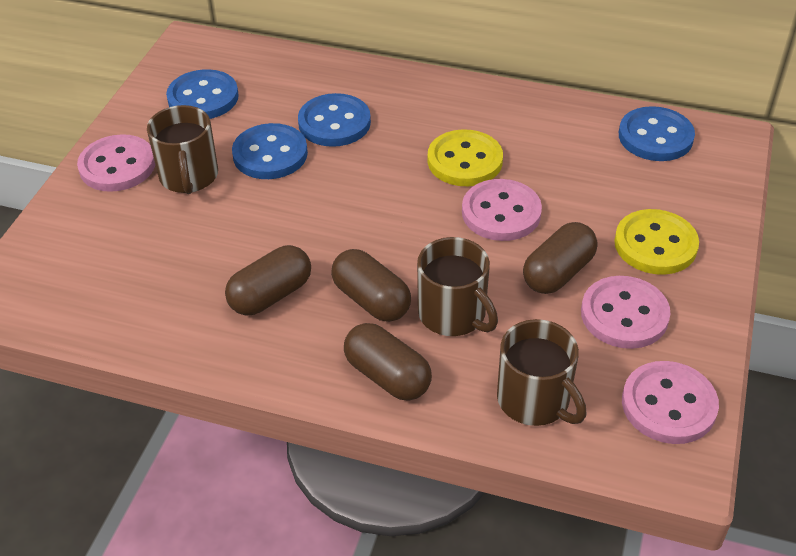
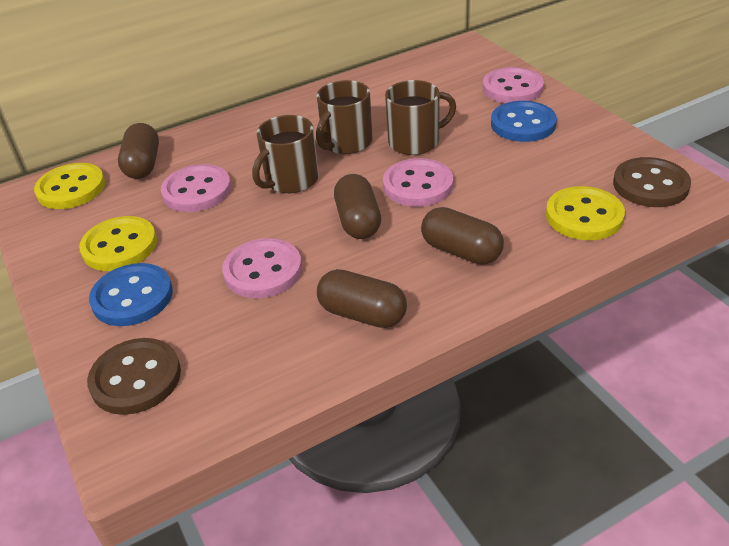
blue button: [166,69,239,119] [232,123,308,179] [298,93,371,147] [619,106,695,161] = 4 -> [89,263,173,326] [491,101,557,142] = 2
brown button: none = 0 -> [87,338,181,415] [613,157,691,207] = 2
yellow button: [428,129,503,186] [614,209,699,275] = 2 -> [34,163,105,209] [79,216,157,271] [546,186,625,240] = 3

